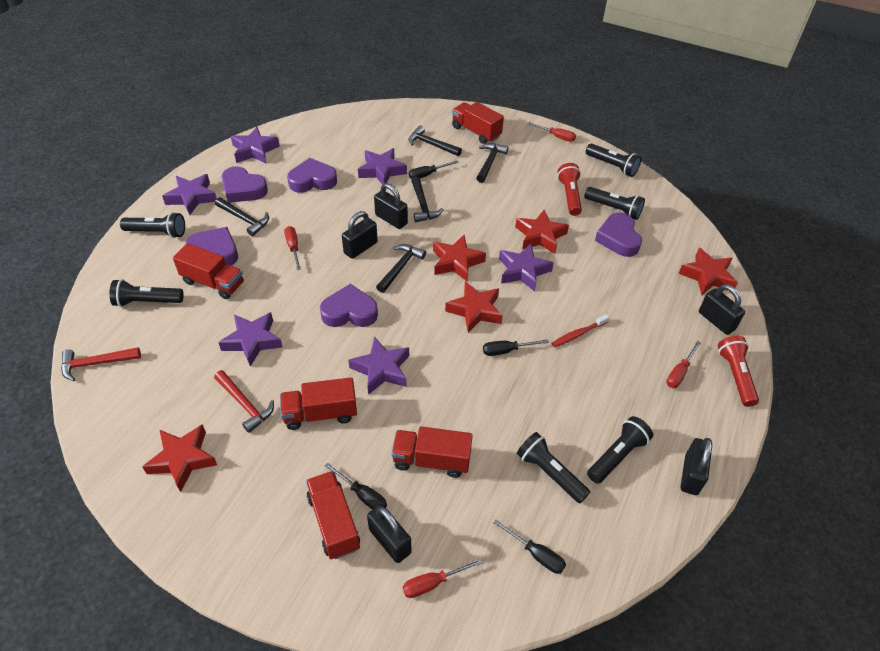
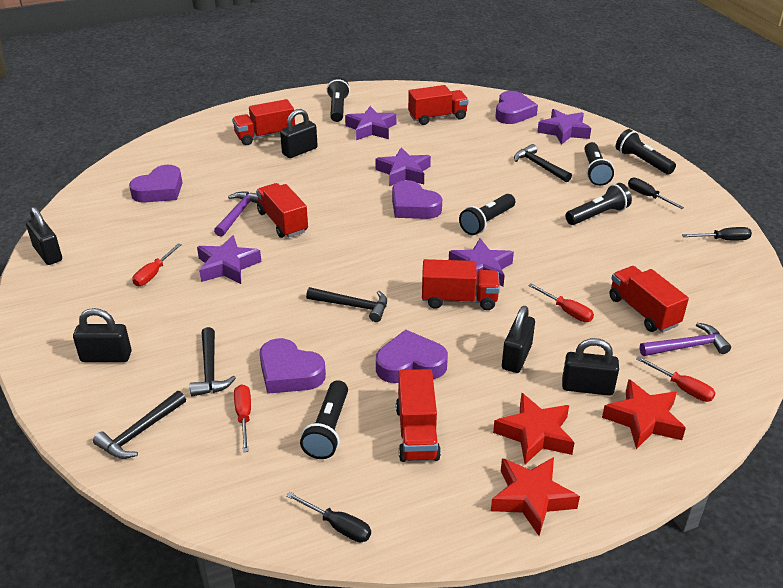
black hammer: [215,197,269,236] [376,244,426,293] [408,126,462,156] [411,176,443,222] [476,143,509,183] = 5 -> [93,391,186,459] [190,327,236,396] [306,287,387,322] [514,144,572,182] = 4
black screwdriver: [325,463,387,510] [409,161,459,179] [483,339,549,356] [494,520,566,574] = 4 -> [286,492,371,542] [628,178,684,209] [682,227,752,240] = 3
purple hammer: none = 0 -> [214,192,259,237] [640,323,731,356] = 2
purple star: [162,174,217,215] [218,312,283,367] [231,127,280,163] [348,337,409,395] [358,148,407,185] [499,244,554,291] = 6 -> [197,235,261,284] [345,106,397,140] [375,147,431,186] [449,238,514,286] [537,109,591,145] = 5
red flashlight: [557,163,582,216] [718,336,759,407] = 2 -> none = 0
red hammer: [61,347,141,381] [214,370,274,433] = 2 -> none = 0
red star: [142,424,217,492] [433,235,486,282] [445,281,503,333] [515,210,569,254] [678,248,738,295] = 5 -> [491,457,580,536] [493,393,575,464] [602,379,686,449] = 3
red toothbrush: [552,314,610,347] = 1 -> none = 0
red truck: [173,243,244,299] [280,377,357,430] [306,471,360,559] [391,426,473,478] [452,102,504,144] = 5 -> [232,99,295,145] [256,183,308,238] [396,369,441,462] [408,85,468,125] [422,259,500,310] [609,266,689,332] = 6

